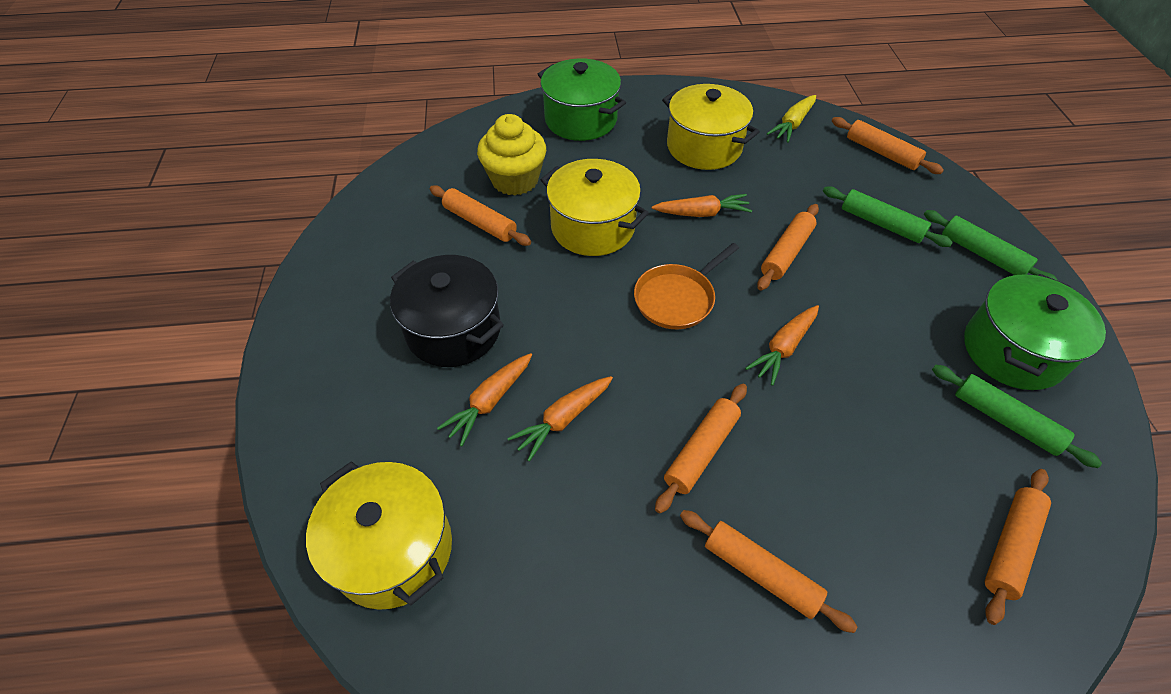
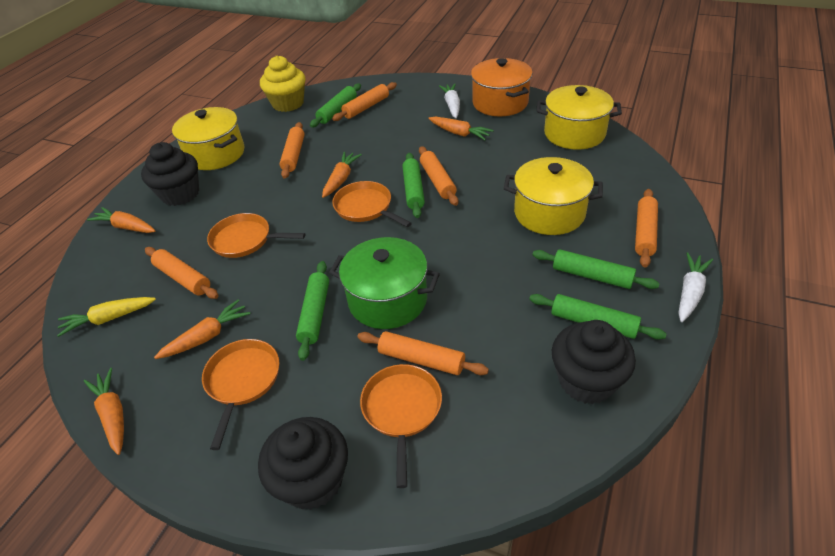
black cupcake: none = 0 -> [141,142,199,206] [258,417,348,510] [552,320,636,404] = 3
black pot: [390,255,504,367] = 1 -> none = 0
green pot: [538,58,626,141] [964,274,1106,390] = 2 -> [329,237,440,329] = 1
green rolling pin: [823,186,953,247] [924,210,1058,281] [932,365,1102,468] = 3 -> [296,261,329,361] [310,83,361,127] [402,153,425,218] [529,294,666,340] [532,249,660,289] = 5
orange carrot: [437,353,532,446] [507,376,613,462] [652,194,752,217] [745,305,819,386] = 4 -> [84,368,124,455] [87,207,155,233] [154,299,250,359] [322,152,362,198] [428,117,493,140] = 5
orange pan: [634,243,739,329] = 1 -> [202,339,279,450] [207,213,305,258] [332,181,412,227] [360,364,442,488] = 4
orange pot: none = 0 -> [471,58,532,116] = 1
white carrot: none = 0 -> [439,84,460,118] [678,252,713,322] = 2

